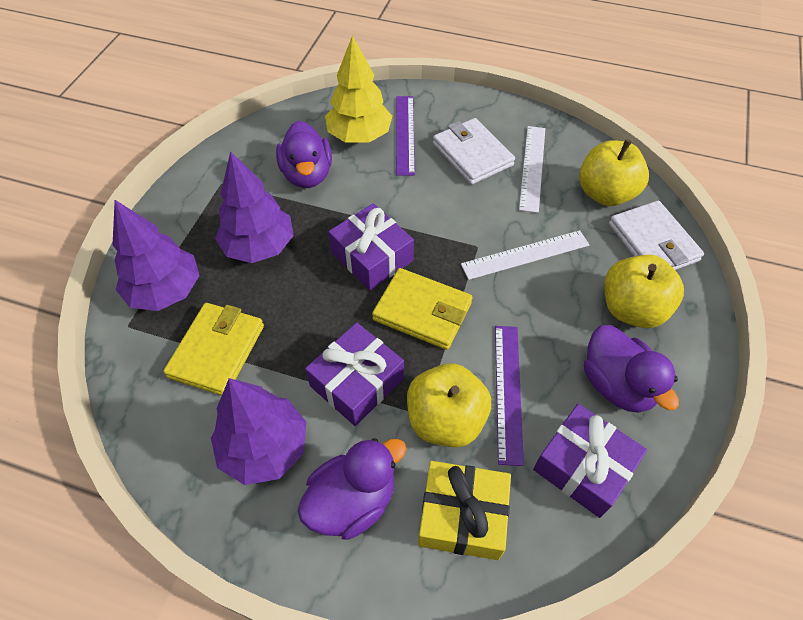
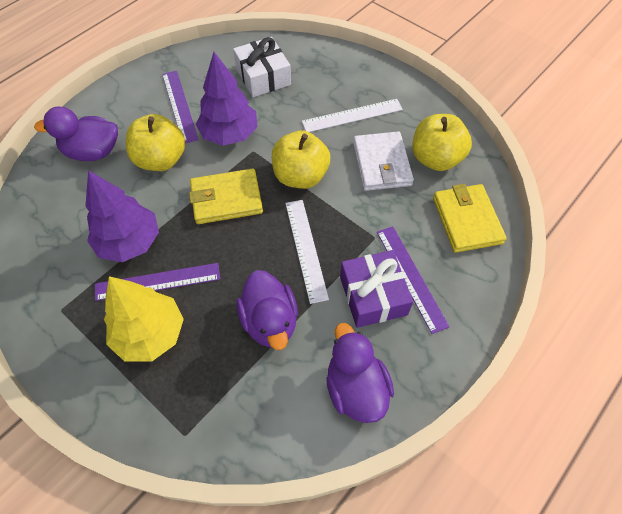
purple gift: [305,323,404,426] [328,203,414,290] [533,404,647,518] = 3 -> [340,250,413,328] = 1
purple ruler: [396,96,415,176] [495,326,524,466] = 2 -> [95,263,220,301] [162,71,199,144] [377,226,450,334] = 3
purple tree: [113,200,200,311] [211,378,306,485] [215,151,294,263] = 3 -> [85,170,159,262] [196,52,258,146] = 2
white gift: none = 0 -> [233,37,291,97] = 1
white wallet: [433,118,515,185] [609,201,704,270] = 2 -> [353,131,414,191] = 1
yellow gift: [418,461,511,560] = 1 -> none = 0

